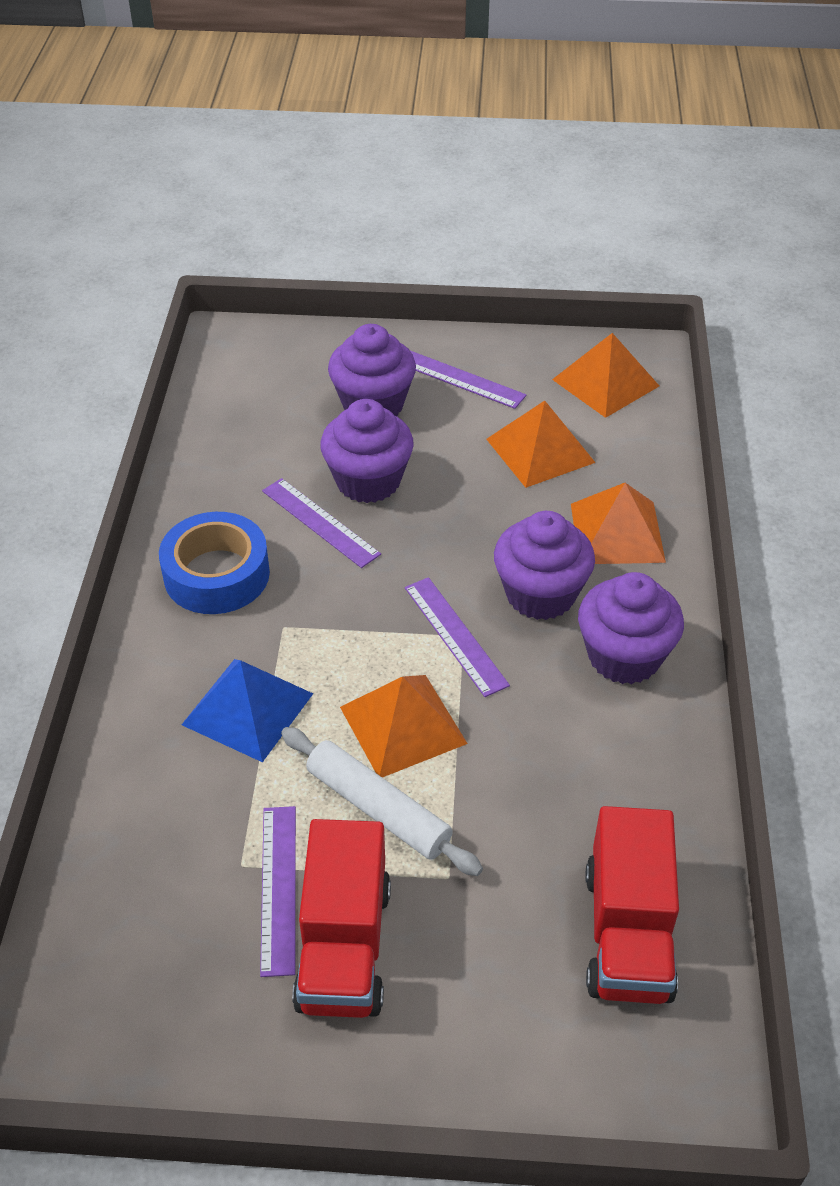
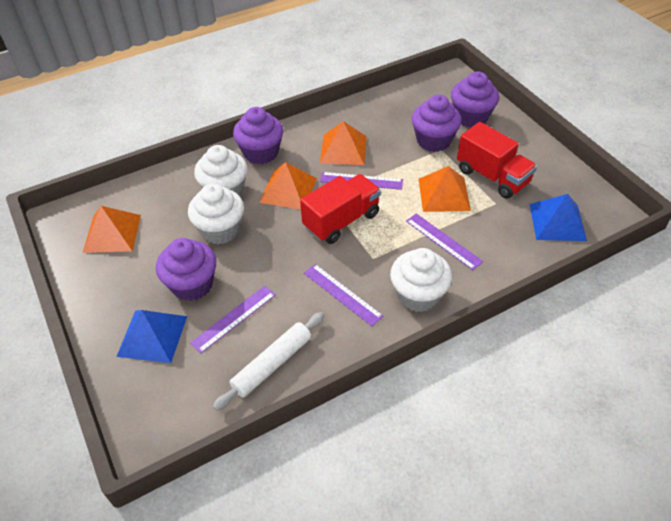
blue pyramid: [182,659,313,762] = 1 -> [116,310,187,363] [530,194,587,241] = 2
blue tape: [159,512,270,614] = 1 -> none = 0
white cupcake: none = 0 -> [188,183,244,244] [194,145,247,196] [390,248,452,312] = 3

